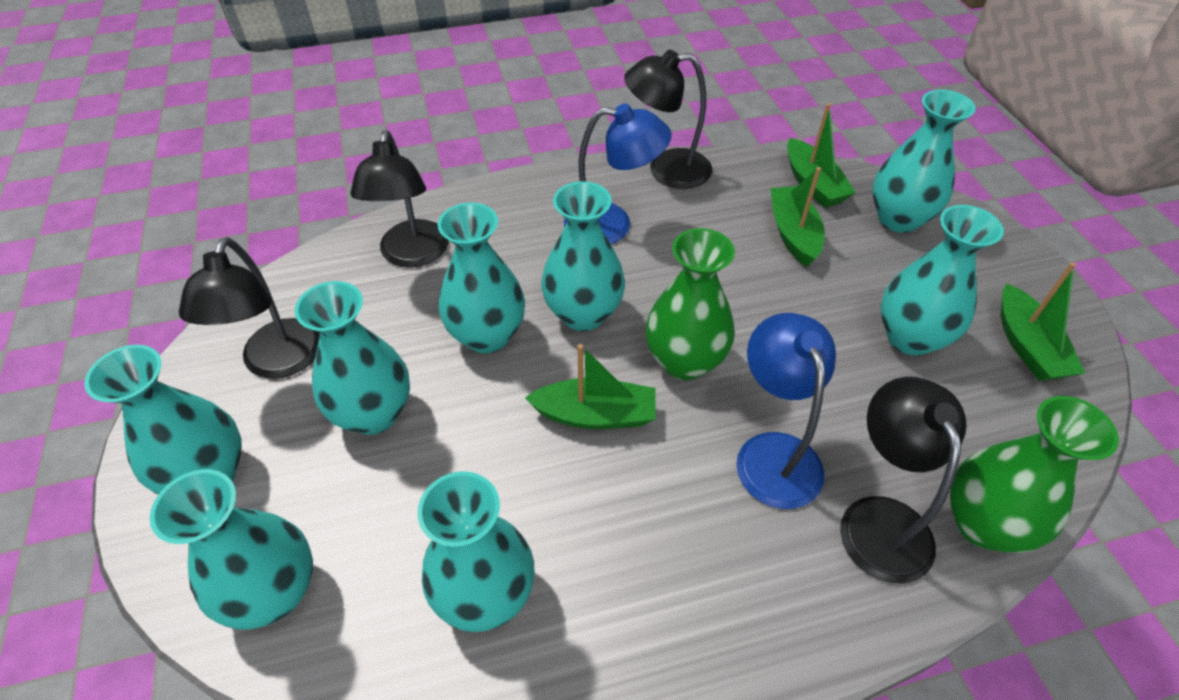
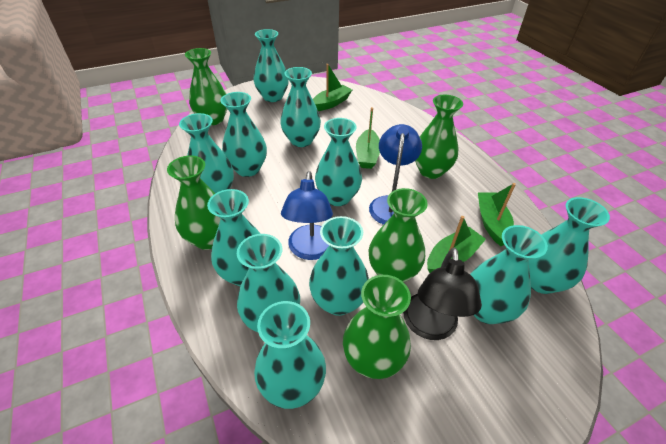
black lamp: [179,237,320,379] [350,130,449,268] [624,50,712,189] [840,377,967,584] = 4 -> [403,248,482,340] = 1
green vase: [646,228,735,380] [950,396,1119,553] = 2 -> [167,156,221,250] [185,48,227,125] [343,275,411,379] [369,188,428,282] [415,95,463,179] = 5
turquoise vase: [84,345,242,495] [150,469,313,630] [295,281,410,435] [417,471,534,632] [438,203,525,353] [541,181,625,331] [872,90,976,233] [881,205,1004,356] = 8 -> [179,113,234,193] [207,189,261,286] [221,92,267,177] [237,234,300,332] [253,29,289,102] [254,301,326,409] [280,67,321,147] [309,216,369,316] [315,118,362,206] [470,225,548,324] [529,197,610,294] = 11

